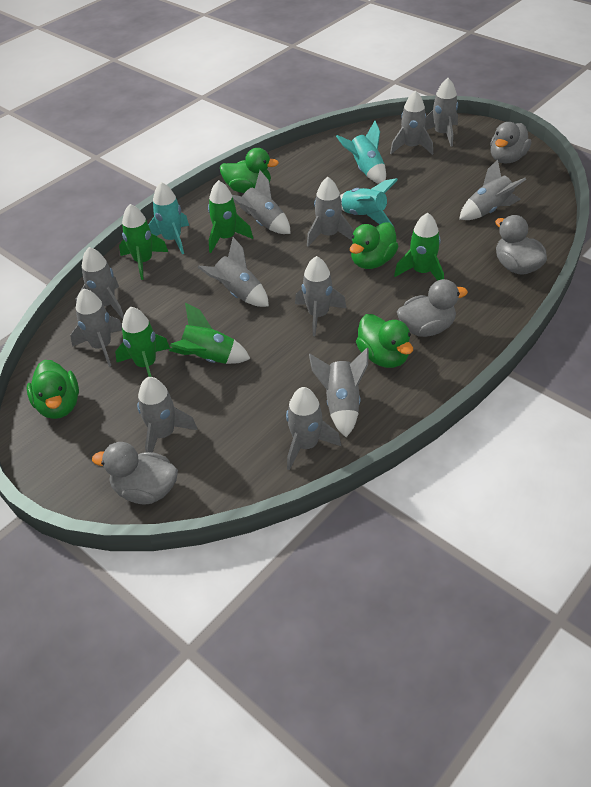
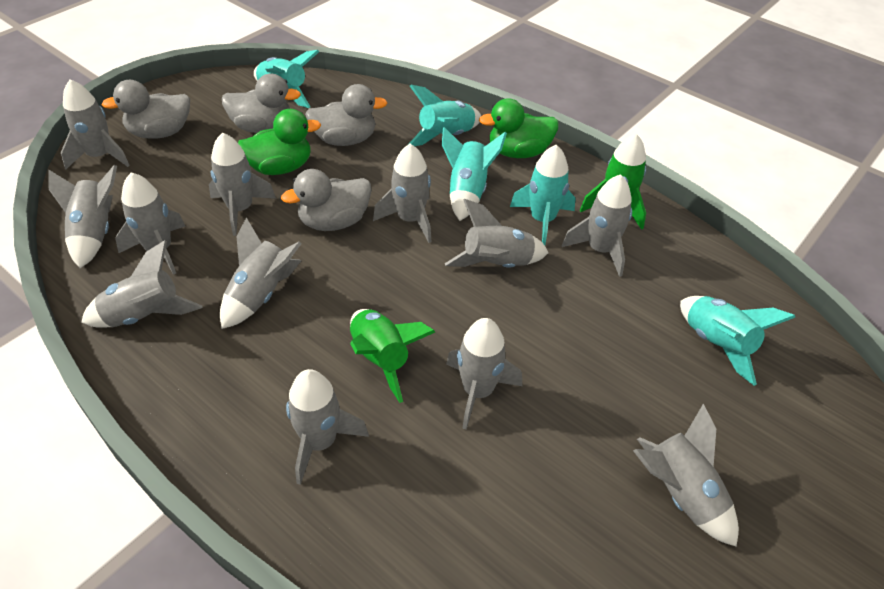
green duck: [27,360,79,419] [220,148,279,193] [350,223,398,269] [356,314,413,368] = 4 -> [238,109,321,175] [479,98,559,158] = 2
green rocket: [115,307,170,377] [119,204,168,280] [169,302,251,364] [208,180,253,253] [394,213,444,281] = 5 -> [350,309,435,403] [580,133,646,230] = 2
turquoise rocket: [148,182,189,254] [336,121,386,184] [340,178,398,224] = 3 -> [254,50,319,108] [409,85,481,146] [442,127,507,221] [510,145,576,245] [680,296,795,386] = 5

